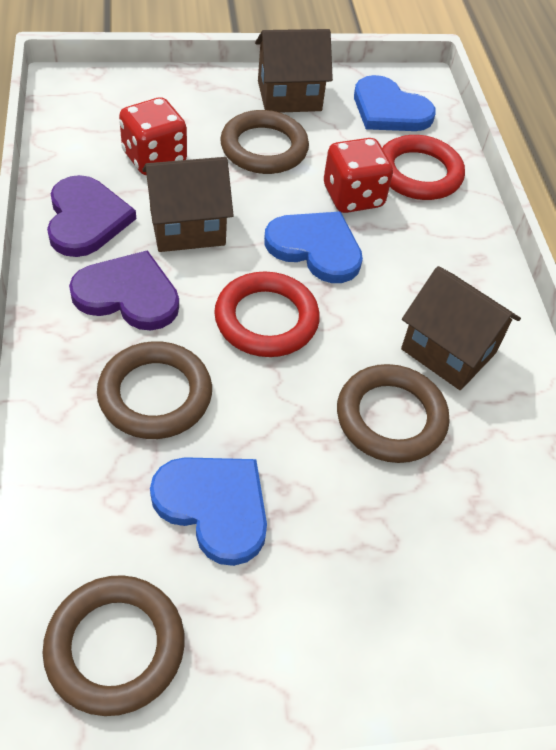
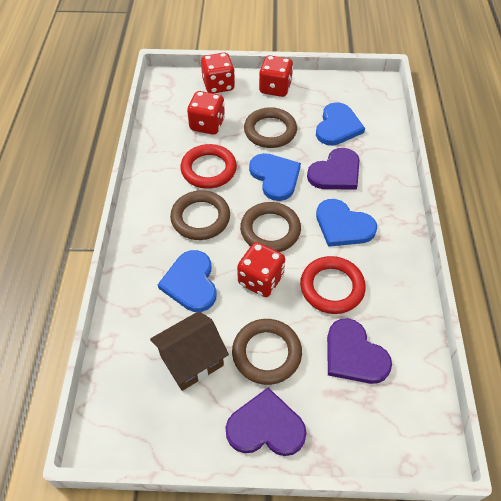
blue heart: [150,457,267,566] [264,212,363,283] [354,75,436,131] = 3 -> [158,250,217,312] [249,153,301,201] [316,102,365,146] [316,199,377,247] = 4
brown house: [142,157,234,252] [255,29,333,113] [401,266,521,390] = 3 -> [150,311,229,391] = 1
purple heart: [47,175,136,257] [69,250,179,330] = 2 -> [225,388,307,456] [307,148,359,190] [327,318,392,384] = 3
red dice: [119,97,187,175] [324,138,393,213] = 2 -> [187,91,225,135] [201,53,235,94] [237,242,285,297] [259,55,293,97] = 4

